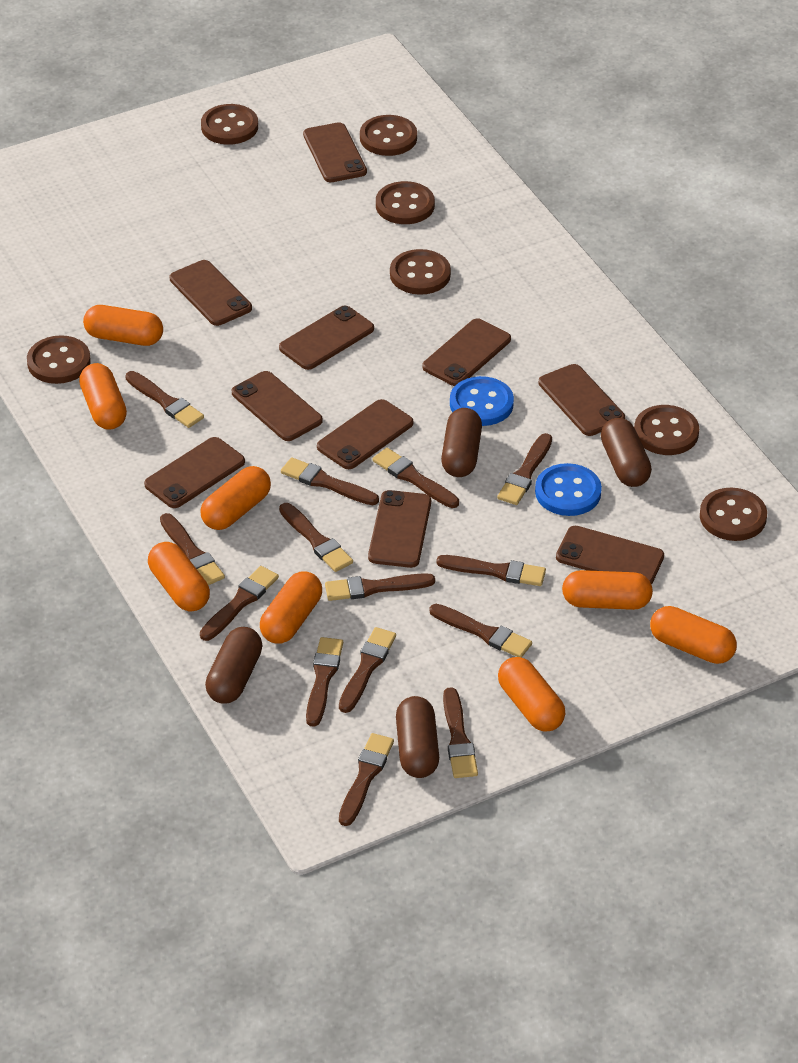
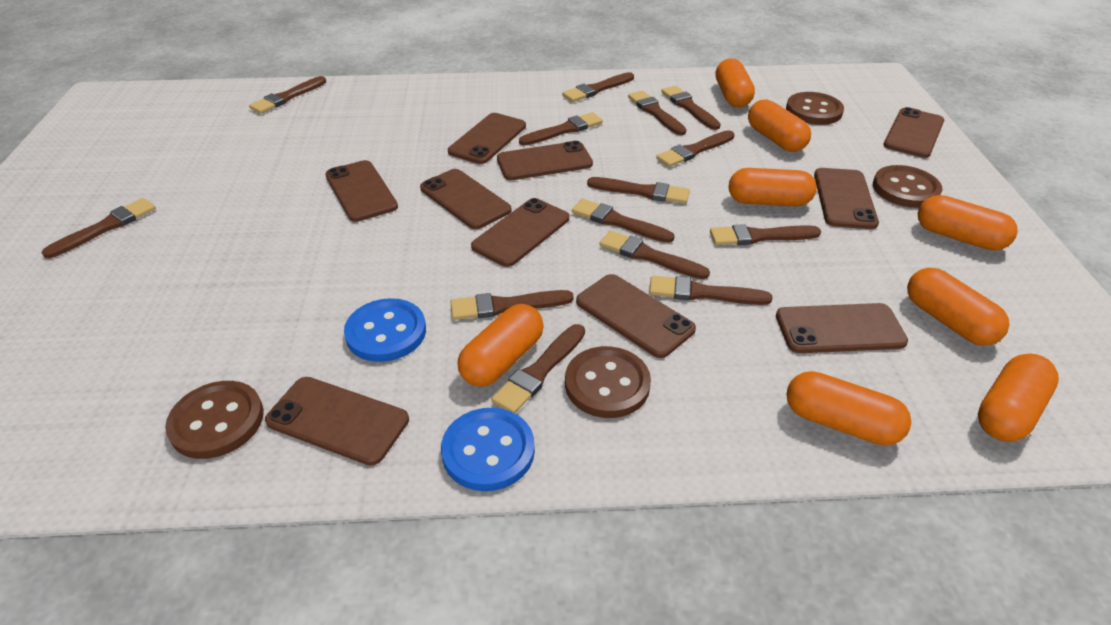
brown button: [27,335,91,384] [201,104,258,145] [360,115,417,156] [376,181,435,224] [390,249,451,295] [634,405,699,455] [700,488,767,541] = 7 -> [165,381,264,459] [565,346,651,418] [786,92,844,125] [873,165,942,208] = 4
brown capsule: [205,627,262,704] [396,696,439,778] [441,408,482,477] [601,418,652,487] = 4 -> none = 0

